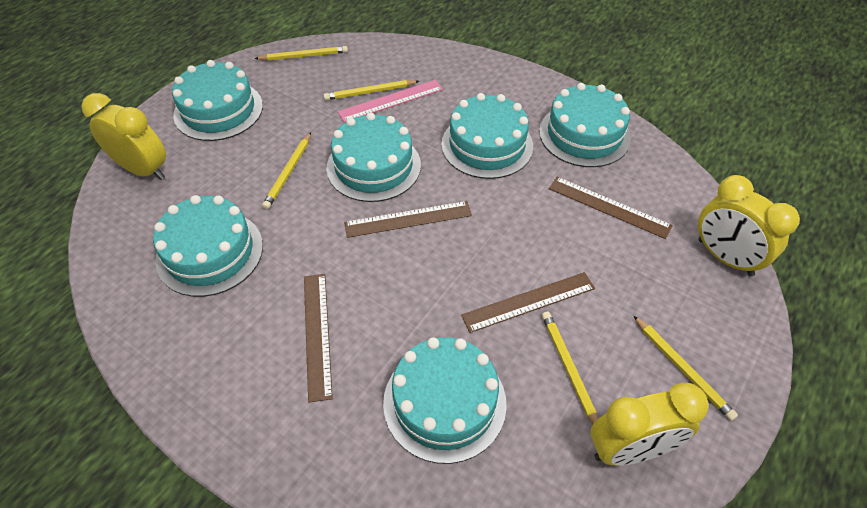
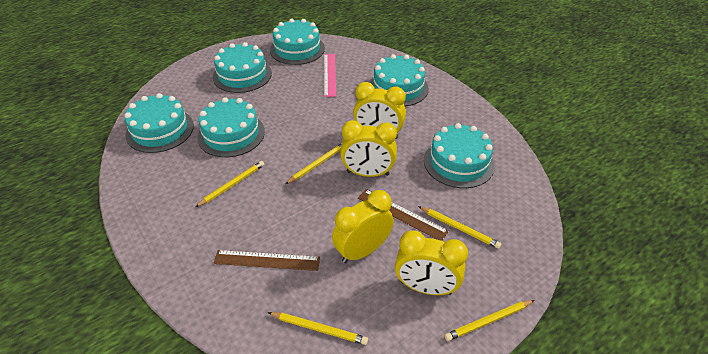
brown ruler: [304,274,333,402] [344,201,472,238] [461,272,595,333] [549,177,673,239] = 4 -> [213,250,320,271] [358,189,449,241] = 2
yellow clock: [81,93,166,180] [591,382,709,466] [698,175,800,276] = 3 -> [332,190,394,263] [340,120,397,177] [353,82,406,139] [395,230,468,295] = 4

